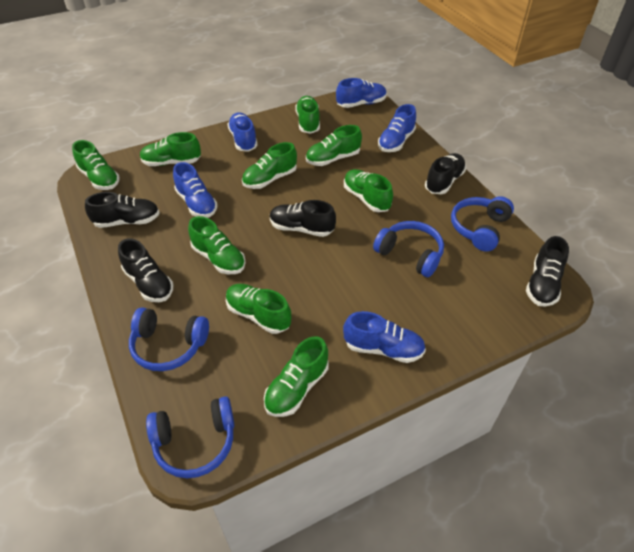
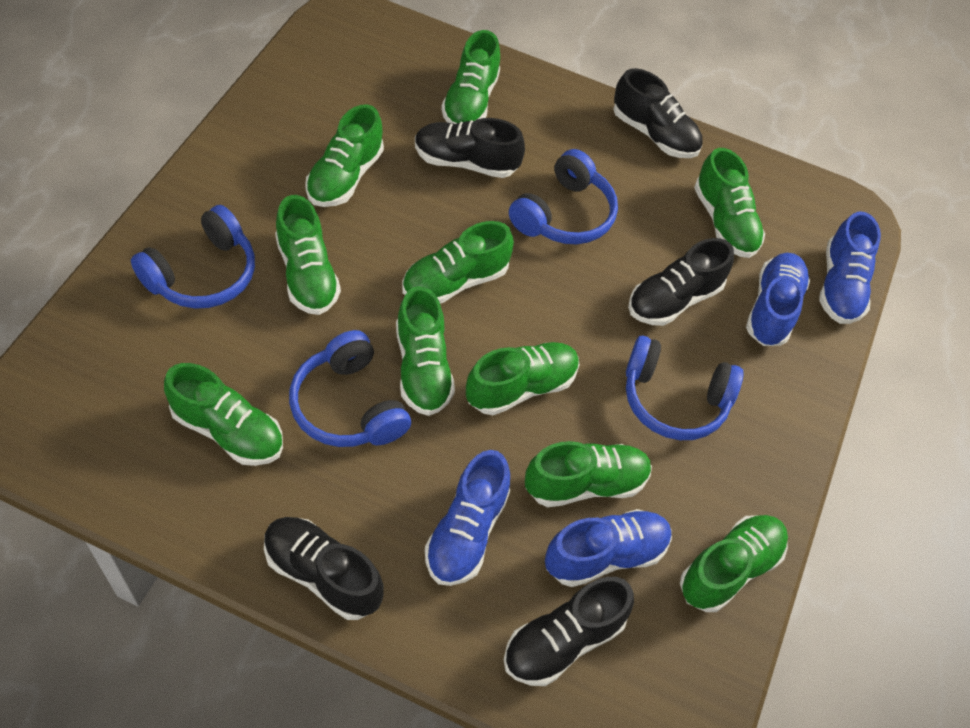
blue shoe: [173,162,218,218] [227,113,258,152] [336,78,387,108] [343,311,426,363] [378,104,416,152] = 5 -> [425,450,510,586] [545,509,672,587] [746,253,810,346] [819,212,881,324] = 4
green shoe: [72,140,120,190] [140,132,201,166] [188,216,246,274] [226,284,291,334] [242,142,297,189] [264,336,329,417] [295,96,320,134] [306,125,362,166] [344,169,393,212] = 9 -> [164,363,283,466] [275,195,341,315] [305,104,384,207] [396,286,455,416] [402,221,514,304] [441,30,500,124] [466,342,579,415] [525,441,652,507] [680,515,788,612] [694,148,765,258] = 10

